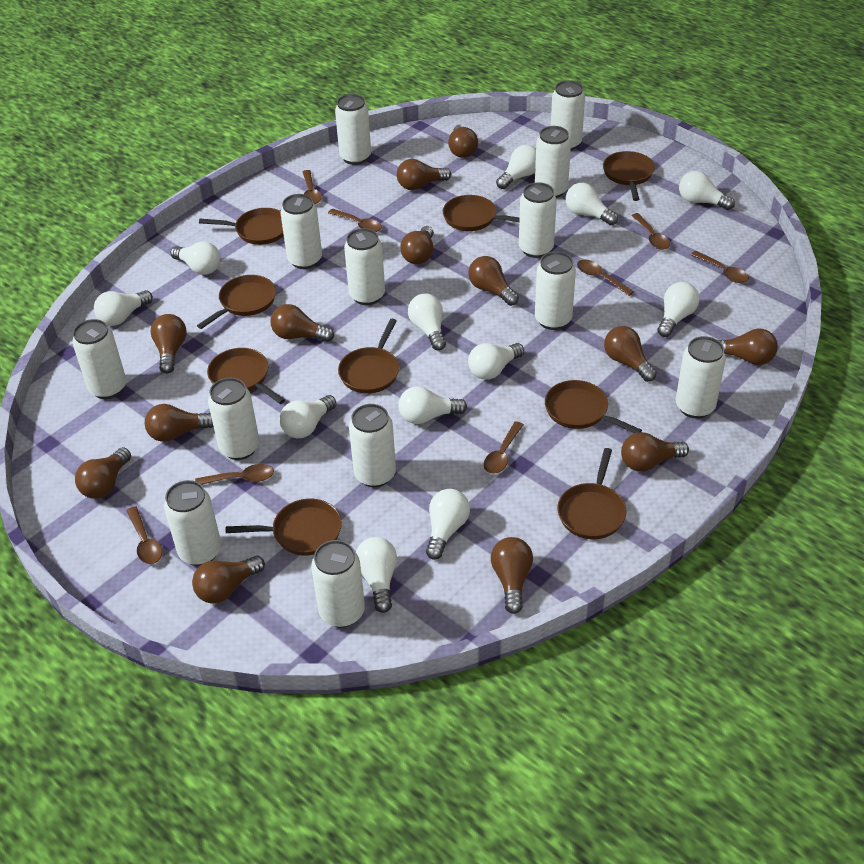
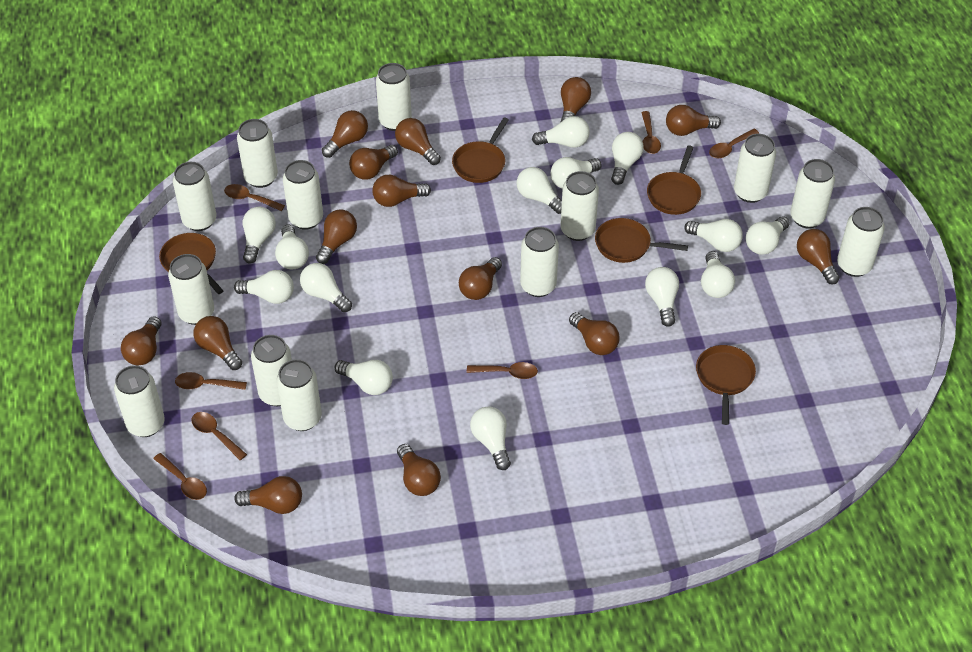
brown light bulb: [75,447,131,499] [145,404,213,442] [150,314,187,374] [192,556,265,604] [270,304,334,342] [397,159,451,190] [400,226,434,264] [448,125,478,158] [468,256,519,306] [491,537,533,614] [604,326,657,382] [621,432,689,472] [718,329,778,365] = 13 -> [121,316,162,365] [193,316,242,370] [234,476,302,514] [316,209,357,264] [322,110,368,158] [349,145,398,180] [372,175,431,207] [395,118,441,165] [397,444,441,496] [459,257,502,300] [560,77,591,123] [569,312,620,355] [666,105,721,136] [797,229,840,285] = 14
brown pan: [197,275,276,329] [199,208,284,245] [207,348,285,404] [226,499,342,556] [338,319,399,393] [443,195,519,231] [545,380,642,433] [557,448,627,539] [603,151,655,201] = 9 -> [159,233,224,294] [452,118,509,183] [595,218,688,263] [647,145,701,215] [696,345,756,425] = 5
brown spoon: [126,506,162,564] [195,464,274,485] [303,170,322,204] [328,209,382,232] [484,421,524,474] [577,259,634,296] [631,213,670,250] [691,251,749,283] = 8 -> [153,453,207,500] [175,372,247,390] [191,412,247,460] [224,184,285,211] [467,362,538,379] [641,111,661,154] [709,129,759,158] = 7
white light bulb: [94,290,153,326] [170,241,220,275] [279,395,337,438] [356,537,397,613] [398,386,467,424] [408,294,446,350] [426,489,470,560] [468,343,524,380] [496,145,536,189] [566,183,618,225] [657,282,699,337] [679,171,735,210] = 12 -> [234,270,294,304] [243,207,276,264] [275,225,309,269] [300,263,352,312] [334,360,393,395] [470,406,511,470] [517,167,562,214] [532,116,590,148] [551,157,602,189] [611,132,644,185] [645,267,679,327] [684,219,743,252] [701,251,735,298] [746,217,790,255] = 14

